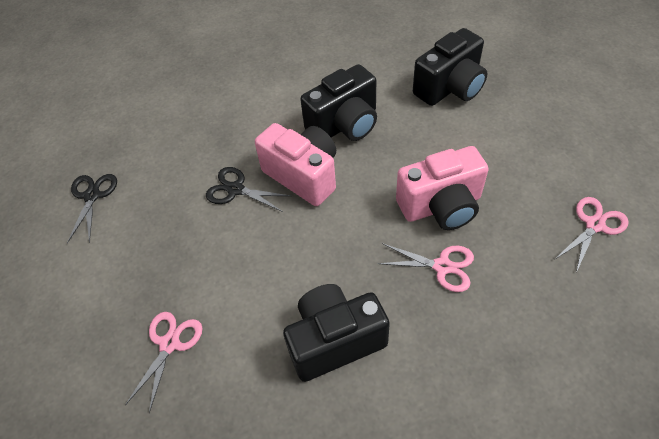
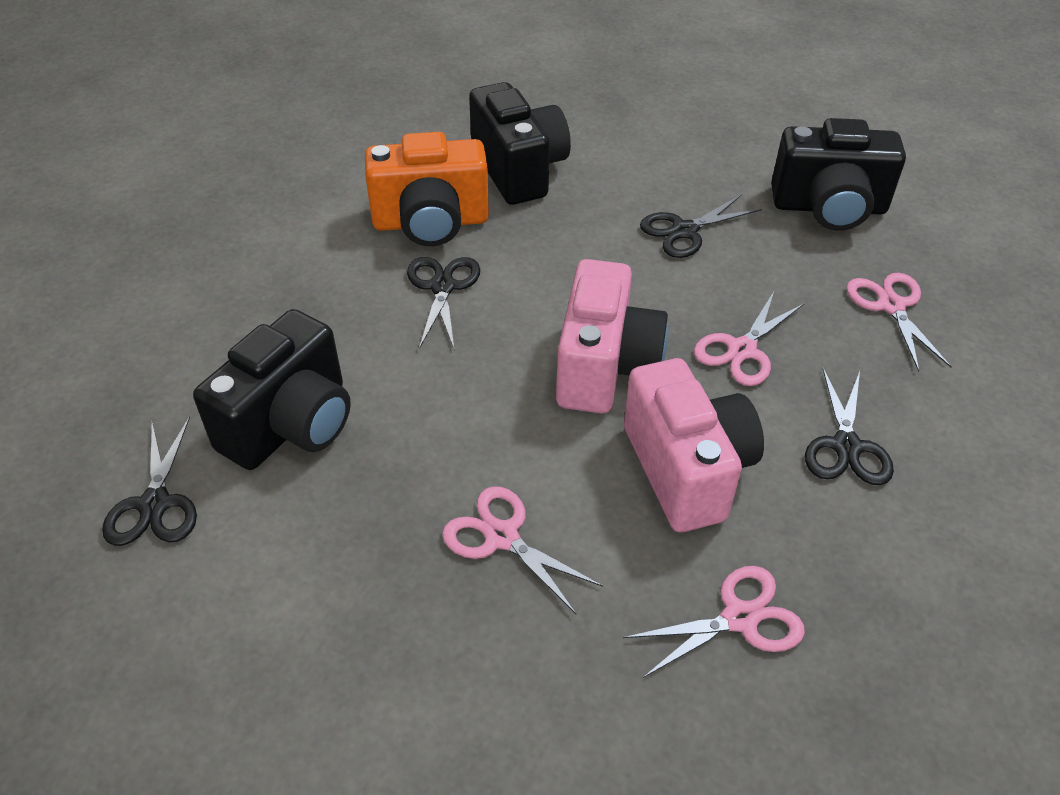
black scissors: [67,174,117,243] [206,167,291,212] = 2 -> [102,416,197,546] [407,257,480,349] [640,194,762,258] [805,368,894,485] = 4
orange camera: none = 0 -> [365,132,489,246] = 1
pink scissors: [125,312,203,413] [377,243,474,292] [554,197,629,273] = 3 -> [442,486,603,614] [623,566,805,678] [694,292,805,386] [847,273,951,372] = 4

